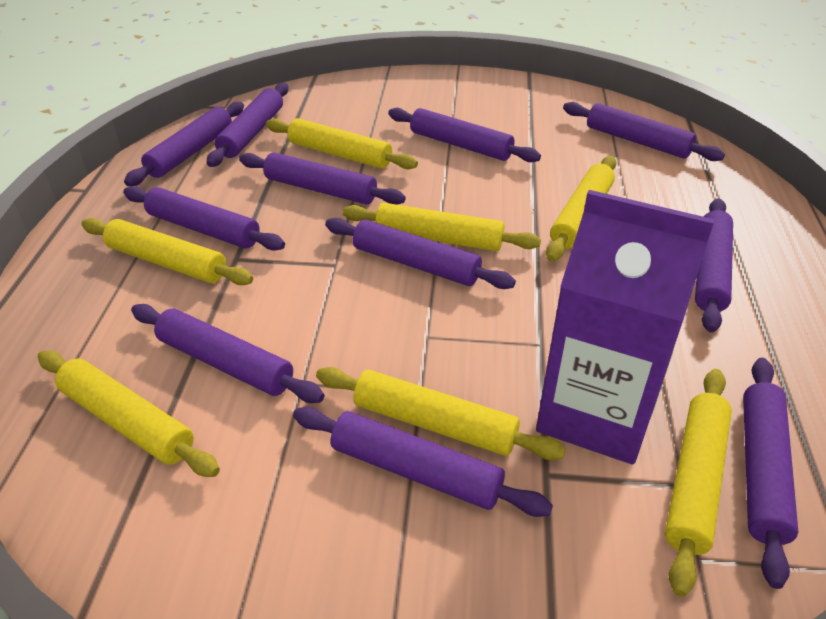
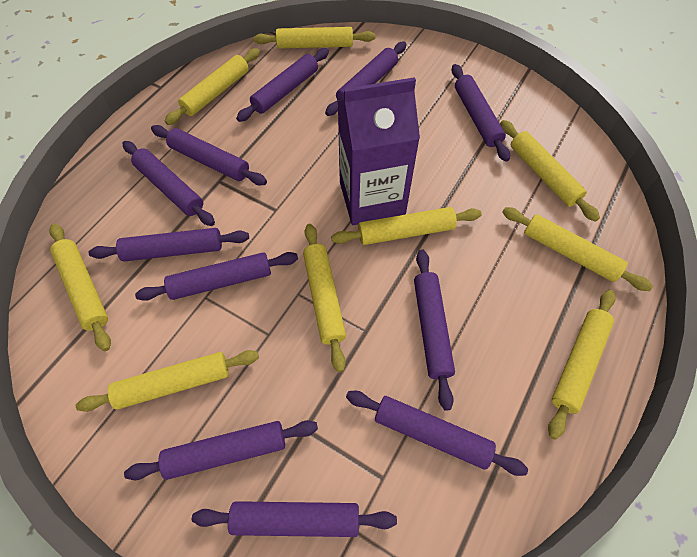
yellow rolling pin: [38,351,220,477] [81,218,253,285] [266,118,418,169] [316,367,566,460] [343,203,541,251] [546,156,617,261] [665,369,732,597] = 7 -> [49,224,111,351] [76,350,259,412] [165,48,260,125] [254,27,375,49] [303,224,346,372] [331,207,482,245] [500,120,600,222] [502,207,653,291] [548,290,616,440] = 9

